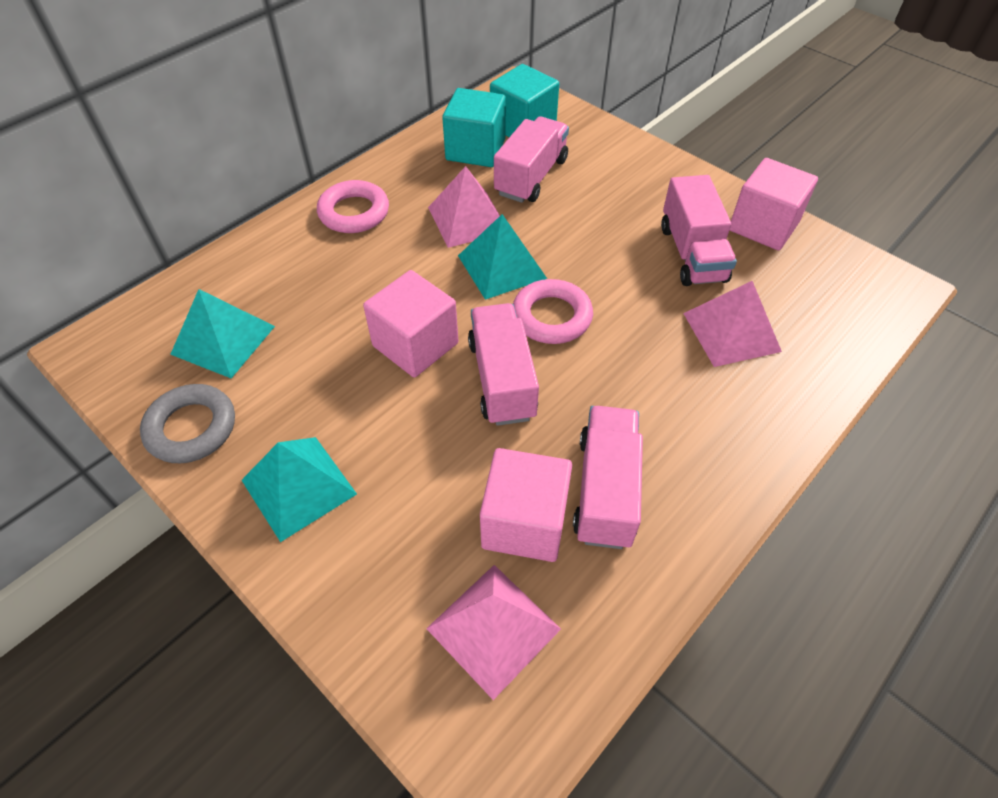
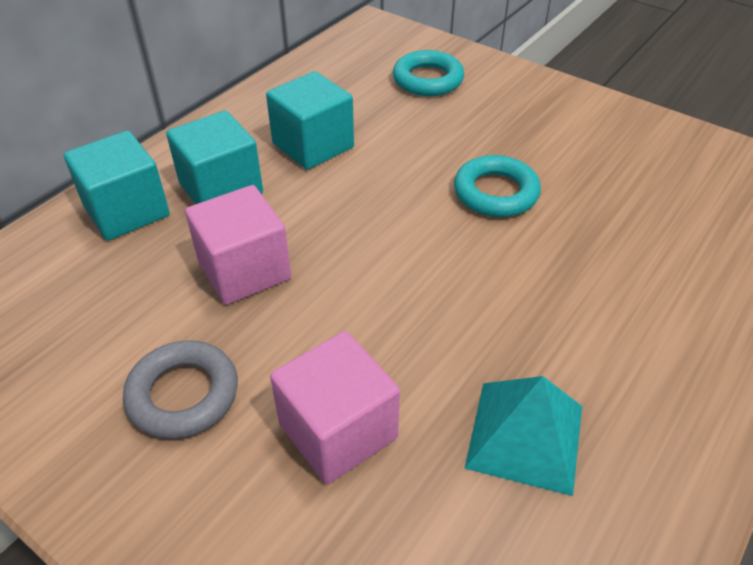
pink cube: [363,270,459,377] [480,448,572,562] [730,158,818,250] = 3 -> [185,185,291,305] [270,331,400,485] = 2
pink pyramid: [426,565,561,700] [428,166,500,248] [683,281,782,367] = 3 -> none = 0
pink ring: [317,180,389,233] [513,279,593,344] = 2 -> none = 0
pink truck: [468,303,539,426] [494,117,569,203] [573,406,643,549] [661,175,737,286] = 4 -> none = 0
turquoise cube: [442,88,506,167] [490,64,559,137] = 2 -> [64,131,170,240] [166,111,263,204] [266,71,354,170] = 3
turquoise pyramid: [170,289,275,379] [242,437,357,542] [458,214,547,300] = 3 -> [464,376,582,496] = 1
turquoise ring: none = 0 -> [393,50,464,96] [454,155,541,217] = 2

